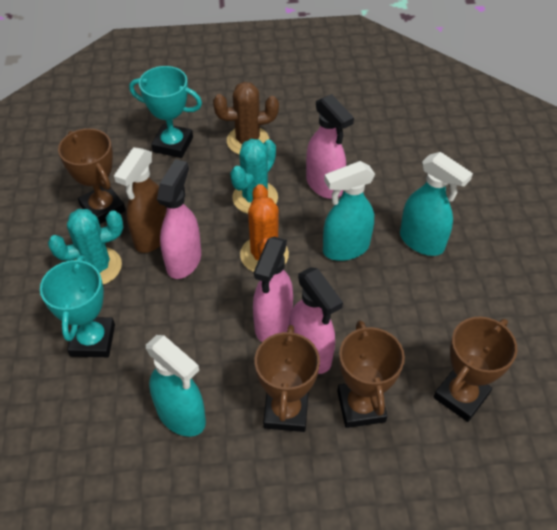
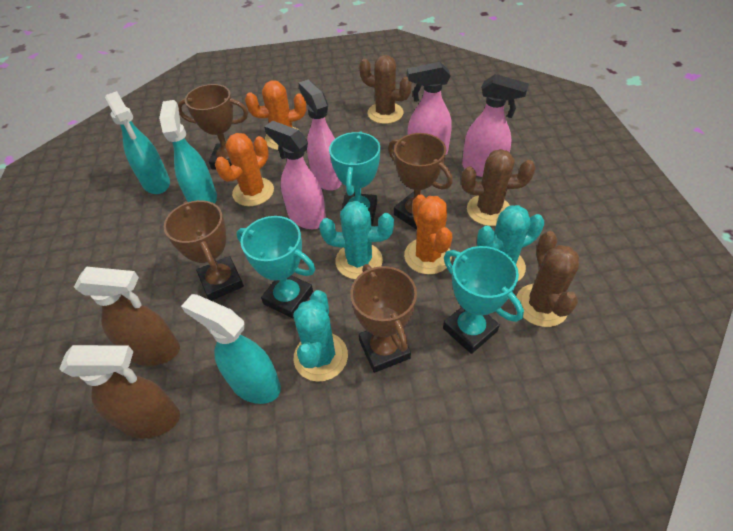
brown cactus: [213,82,279,154] = 1 -> [359,55,412,124] [461,149,536,226] [516,231,579,327] = 3
brown spray bottle: [114,147,167,253] = 1 -> [59,345,180,439] [74,267,180,366] = 2
orange cactus: [240,184,289,272] = 1 -> [215,133,274,206] [245,80,306,150] [404,194,453,275] = 3
turquoise cactus: [48,209,124,285] [230,139,278,214] = 2 -> [293,290,348,382] [319,201,394,279] [477,205,544,281] = 3
turquoise trophy: [40,255,115,357] [129,66,202,158] = 2 -> [236,216,315,318] [329,132,380,225] [443,246,524,354] = 3

